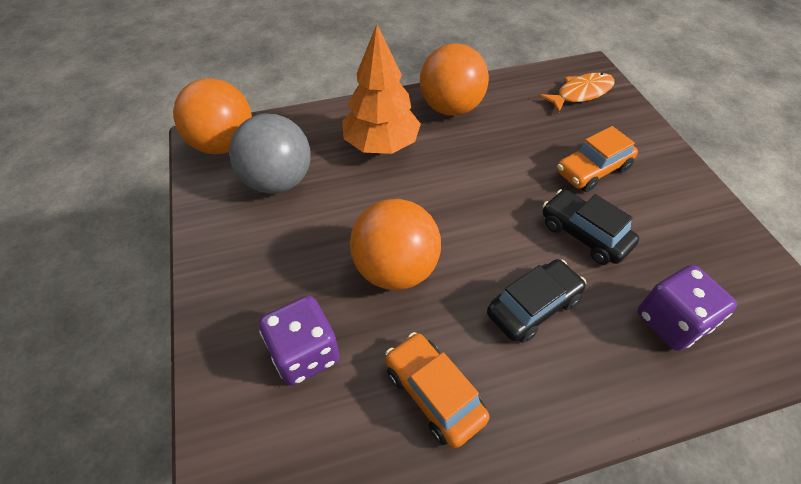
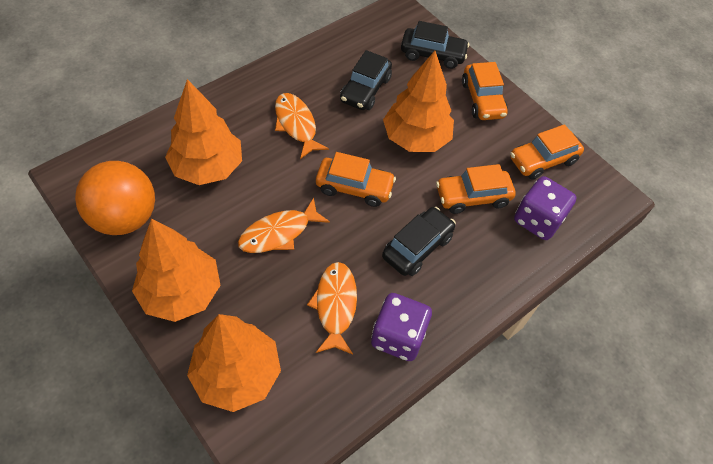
black car: [487,259,586,343] [543,189,639,265] = 2 -> [340,50,392,110] [382,207,456,276] [401,21,469,69] = 3
grey ball: [229,114,311,194] = 1 -> none = 0
orange ball: [173,78,252,154] [350,199,441,290] [420,43,489,115] = 3 -> [75,161,155,235] = 1
orange car: [385,332,490,448] [557,126,638,192] = 2 -> [316,152,396,207] [436,164,516,214] [462,62,508,120] [510,124,584,180] = 4
orange fish: [539,73,614,113] = 1 -> [238,198,330,253] [275,93,329,159] [307,262,357,355] = 3
orange tree: [342,24,421,154] = 1 -> [132,218,221,322] [165,79,242,185] [187,314,281,412] [383,51,454,152] = 4

